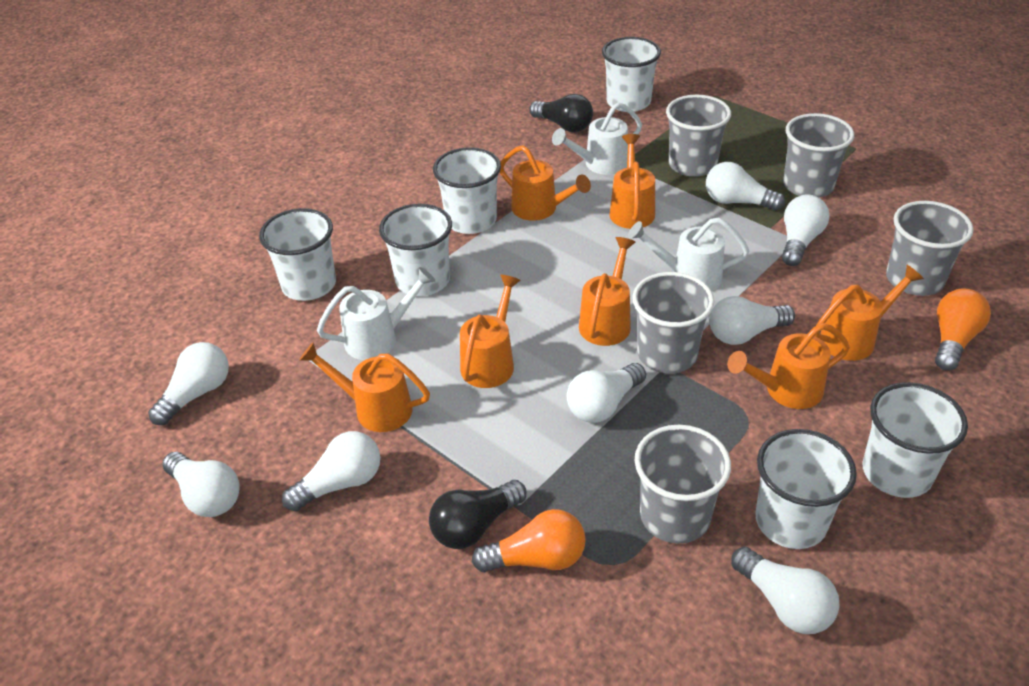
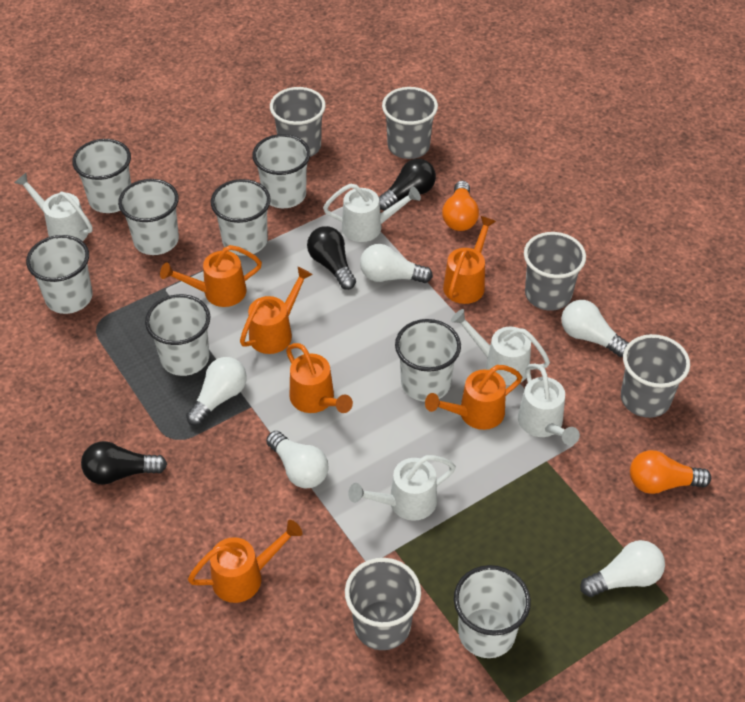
black light bulb: [429,480,526,549] [529,94,593,132] = 2 -> [81,441,167,485] [307,226,356,290] [379,159,436,211] = 3
orange watering can: [299,342,430,432] [460,275,521,388] [500,145,591,221] [579,237,635,346] [609,134,655,229] [727,323,850,409] [815,265,924,361] = 7 -> [160,245,262,307] [188,520,302,603] [240,267,313,354] [286,343,353,413] [425,365,522,430] [443,216,496,304] = 6
white cup: [259,208,336,301] [379,204,452,296] [433,147,501,234] [602,37,661,112] [755,429,857,549] [862,382,968,498] = 6 -> [26,235,93,314] [72,139,131,213] [118,179,179,255] [145,294,210,376] [211,179,271,256] [252,134,310,208] [395,319,461,402] [454,565,531,658] = 8
white light bulb: [148,342,229,425] [162,452,240,517] [282,431,380,511] [567,363,646,423] [706,162,785,211] [710,296,795,345] [731,547,840,634] [782,195,829,266] = 8 -> [186,357,247,426] [266,431,328,488] [360,244,433,283] [561,300,629,357] [580,540,665,597] = 5
white watering can: [317,267,435,360] [552,102,642,175] [628,217,749,291] = 3 -> [14,173,93,241] [323,183,421,242] [348,455,456,521] [451,309,550,385] [518,363,580,445] = 5

